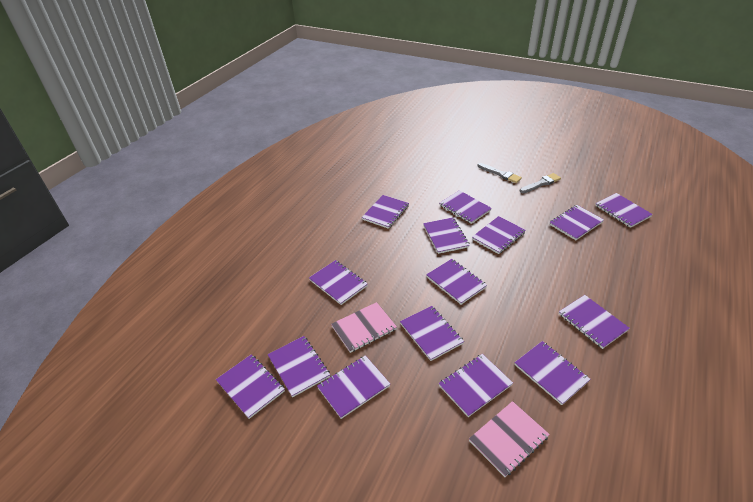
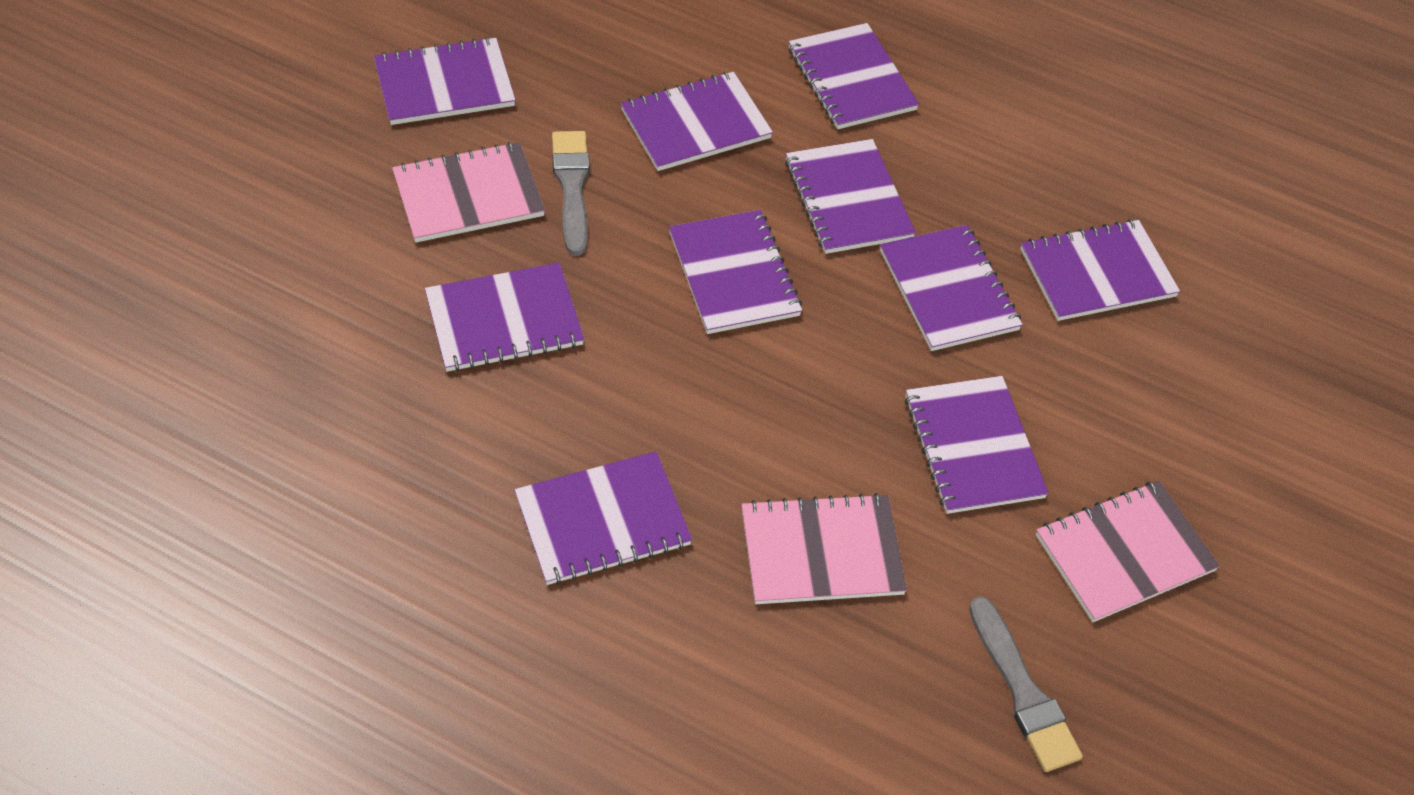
pink notebook: [331,302,397,353] [469,401,550,477] = 2 -> [392,142,545,243] [741,493,907,604] [1036,481,1220,622] = 3
purple notebook: [216,354,285,419] [267,336,330,397] [309,260,368,305] [317,355,390,419] [362,195,409,229] [400,306,464,361] [423,217,470,254] [426,259,487,304] [439,354,513,417] [440,190,492,224] [472,216,526,254] [514,341,591,405] [549,205,604,240] [559,295,630,349] [595,193,653,228] = 15 -> [374,37,516,125] [425,263,584,372] [514,451,692,585] [621,72,773,171] [669,210,802,334] [785,139,916,254] [789,23,919,129] [880,225,1023,351] [905,376,1049,514] [1020,219,1180,321] = 10

